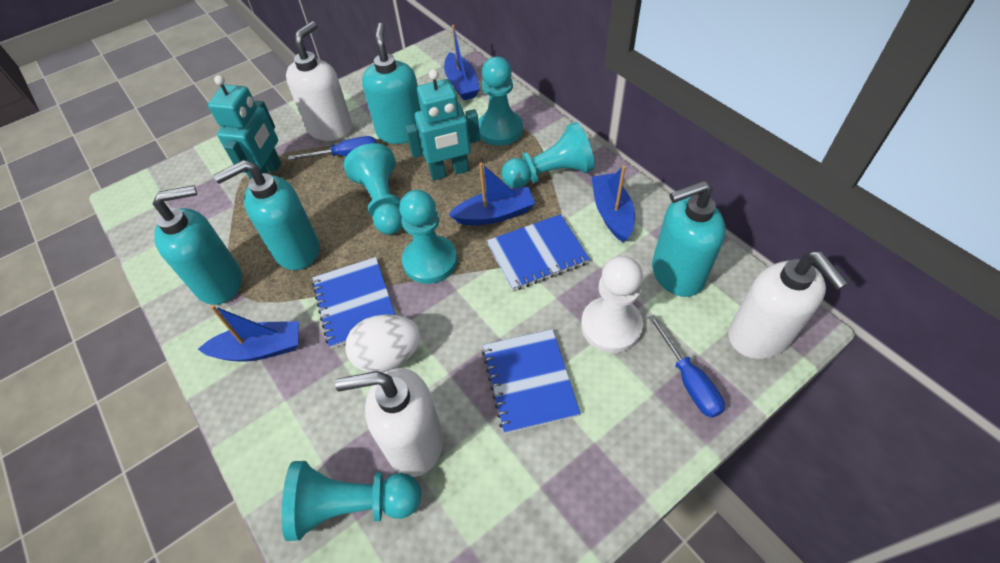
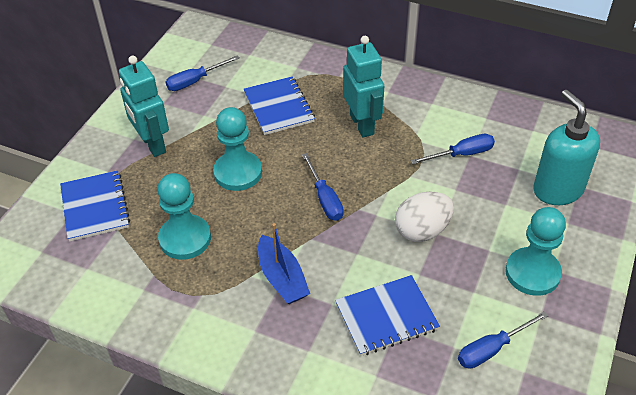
blue boat: [198,305,299,362] [444,25,480,100] [448,162,535,225] [592,165,635,242] = 4 -> [258,223,310,304] = 1
blue screwdriver: [288,136,377,160] [648,315,725,418] = 2 -> [165,55,239,91] [302,153,344,221] [411,134,495,164] [458,311,548,369] = 4
turquoise pawn: [282,461,422,541] [344,143,403,235] [399,190,458,284] [478,57,523,146] [501,122,595,188] = 5 -> [157,173,211,260] [213,107,262,191] [505,207,566,296] = 3
turquoise soap dispenser: [153,185,242,305] [213,160,319,270] [362,23,421,144] [652,180,726,297] = 4 -> [533,90,600,205] = 1
white pawn: [581,256,643,353] = 1 -> none = 0
white soap dispenser: [286,21,353,141] [335,368,443,477] [729,251,848,359] = 3 -> none = 0

